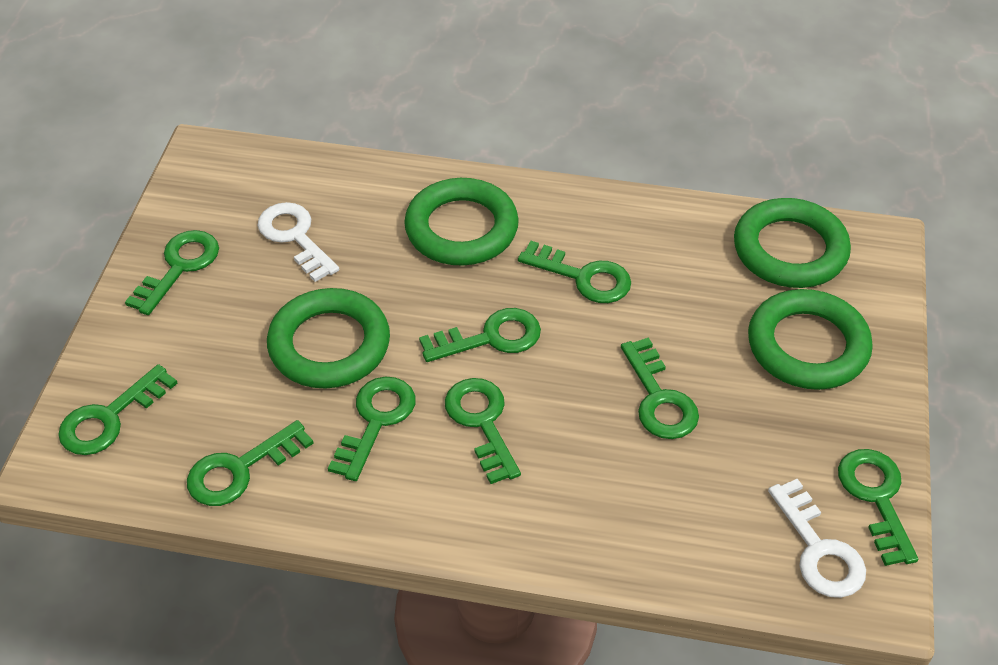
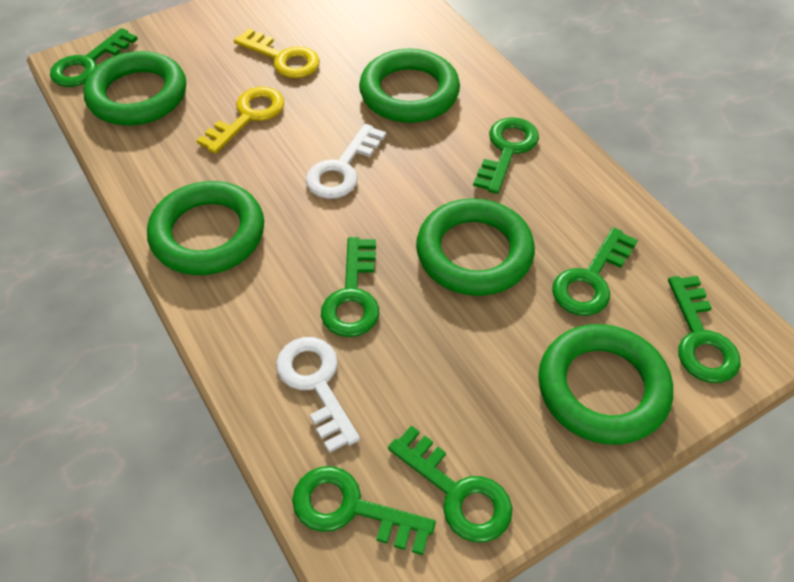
green key: [58,364,177,455] [125,230,219,315] [187,420,314,506] [328,377,416,481] [419,308,541,362] [445,378,521,484] [518,241,631,303] [621,337,699,439] [838,449,918,566] = 9 -> [50,28,138,87] [292,466,436,555] [321,237,379,337] [388,425,512,542] [473,117,539,194] [552,227,638,316] [668,276,741,383] = 7
green ring: [267,288,390,389] [404,178,519,266] [734,198,851,288] [748,289,873,390] = 4 -> [83,51,186,126] [147,181,264,275] [359,49,460,123] [416,198,535,296] [538,324,673,445] = 5
yellow key: none = 0 -> [197,87,284,154] [234,28,320,78] = 2

